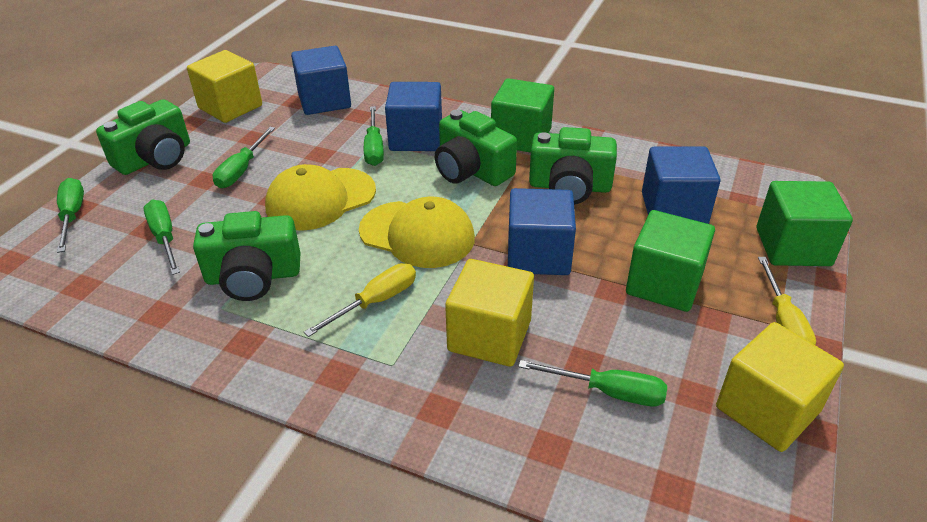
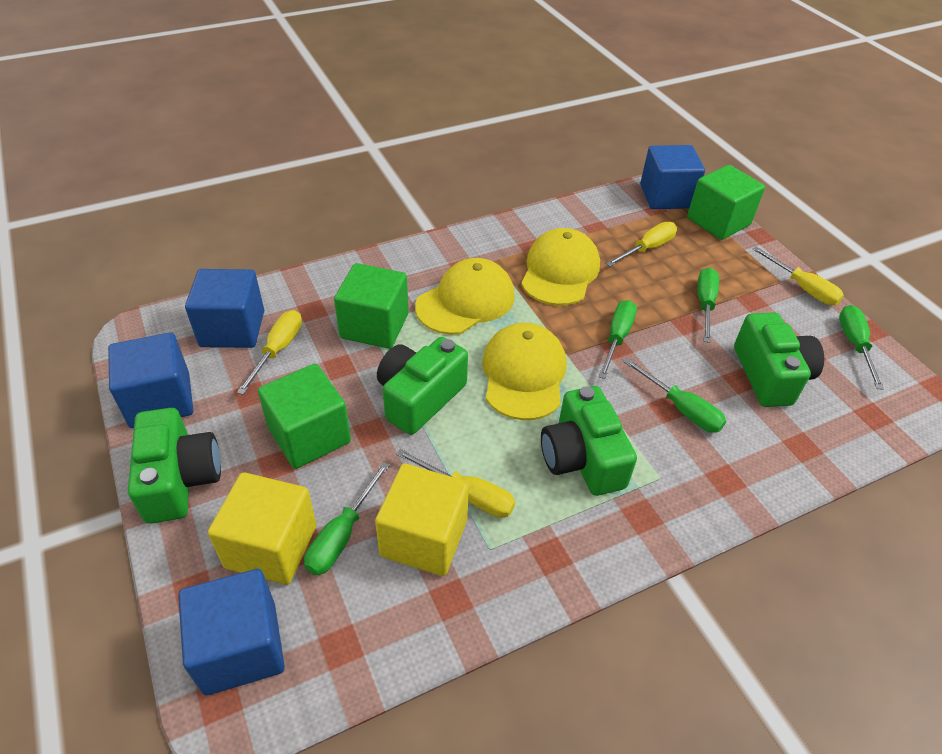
yellow cap: [265,164,376,231] [359,197,475,268] = 2 -> [415,258,515,335] [482,323,566,420] [521,228,600,306] = 3
yellow cube: [187,50,262,123] [445,259,534,367] [716,322,844,452] = 3 -> [208,472,316,585] [375,464,469,576] = 2
yellow screwdriver: [304,263,416,337] [758,257,816,345] = 2 -> [237,310,302,395] [396,449,515,518] [606,222,677,267] [753,247,844,305] = 4

